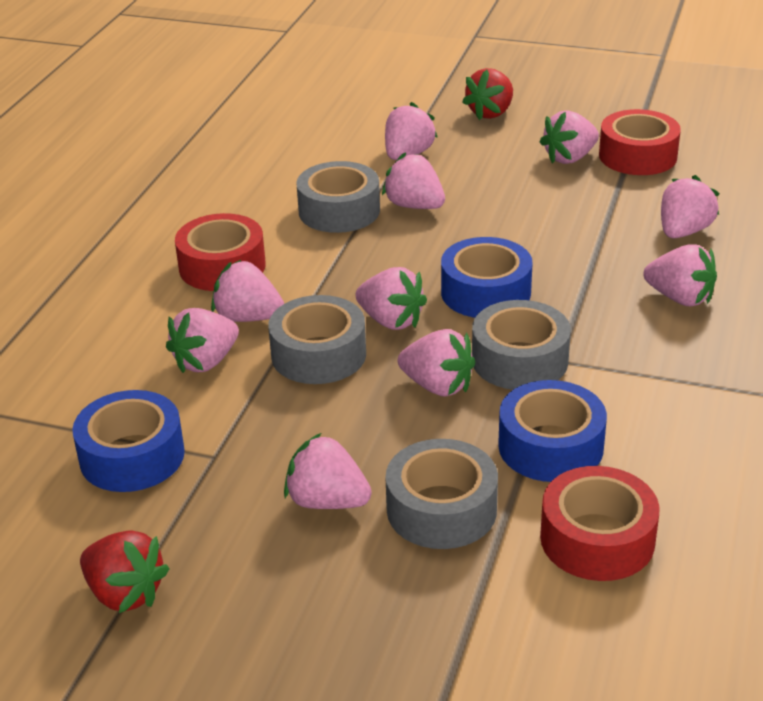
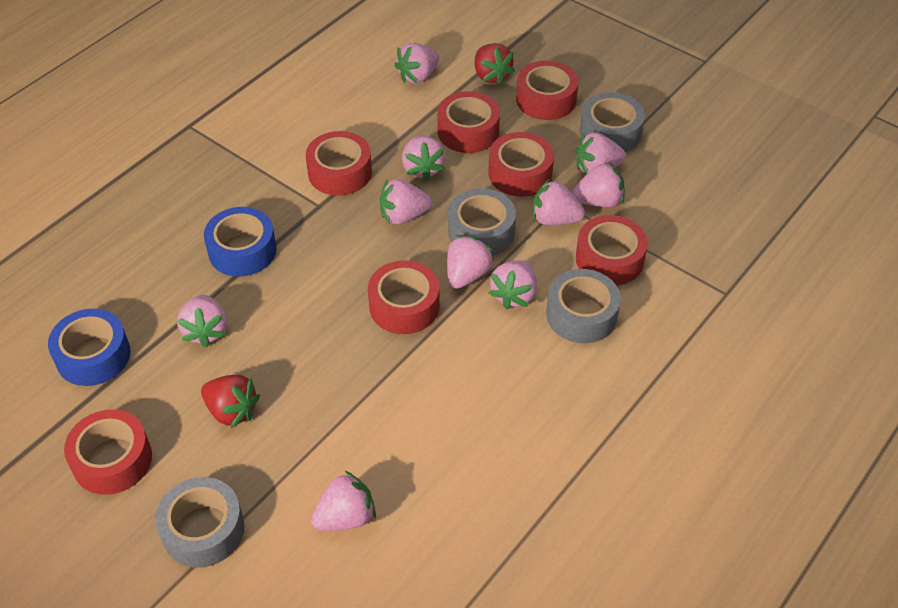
blue tape: [72,390,185,492] [441,237,532,318] [498,380,607,482] = 3 -> [48,309,131,386] [204,207,277,277] = 2
red tape: [175,213,266,291] [540,466,659,581] [599,109,681,175] = 3 -> [64,409,152,495] [306,131,372,196] [368,260,440,334] [437,91,500,153] [488,132,554,196] [516,60,578,120] [576,215,648,285] = 7

